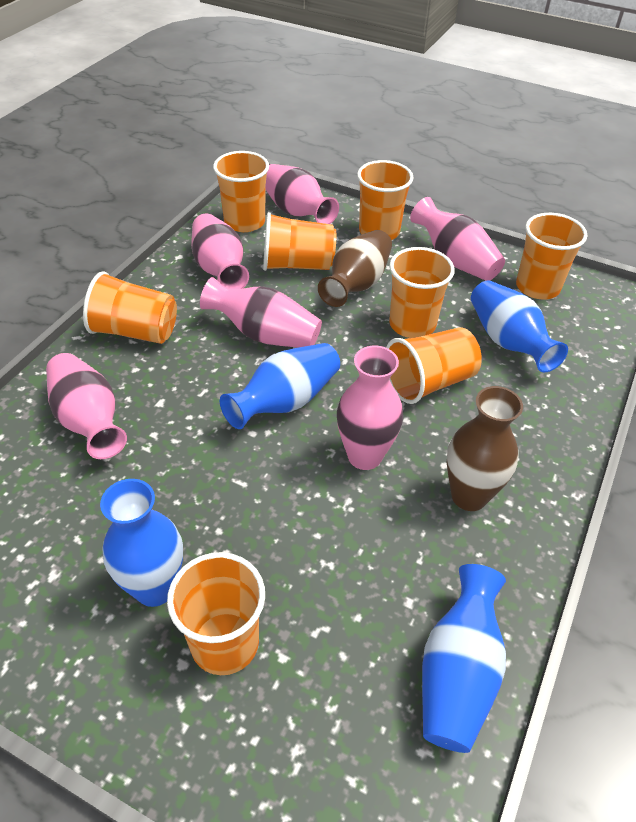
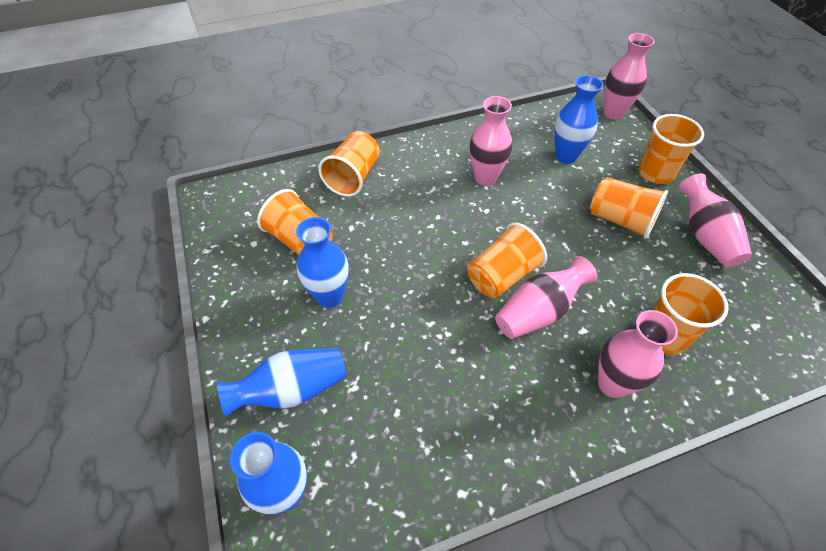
brown vase: [318,230,392,307] [447,386,523,511] = 2 -> none = 0
orange cup: [83,272,177,344] [167,552,265,675] [213,151,269,232] [263,212,336,271] [357,160,413,240] [386,327,482,404] [389,247,455,338] [516,213,588,300] = 8 -> [257,189,333,255] [318,131,380,197] [467,222,547,298] [590,177,668,239] [638,114,704,184] [652,273,729,355] = 6
pink vase: [46,353,127,459] [192,214,249,289] [200,277,322,348] [265,164,339,224] [337,346,403,470] [410,197,505,281] = 6 -> [470,96,512,186] [495,256,598,339] [598,310,678,398] [604,33,655,119] [678,173,752,267] = 5

